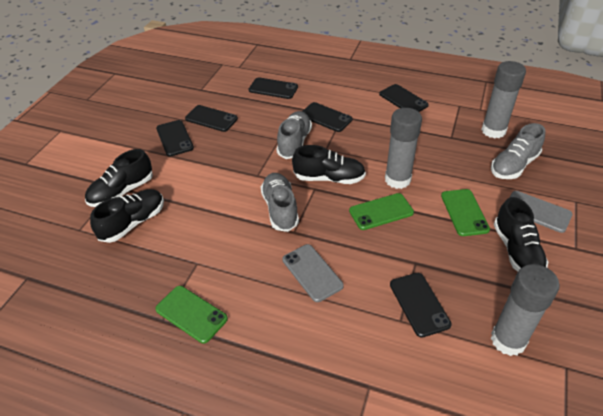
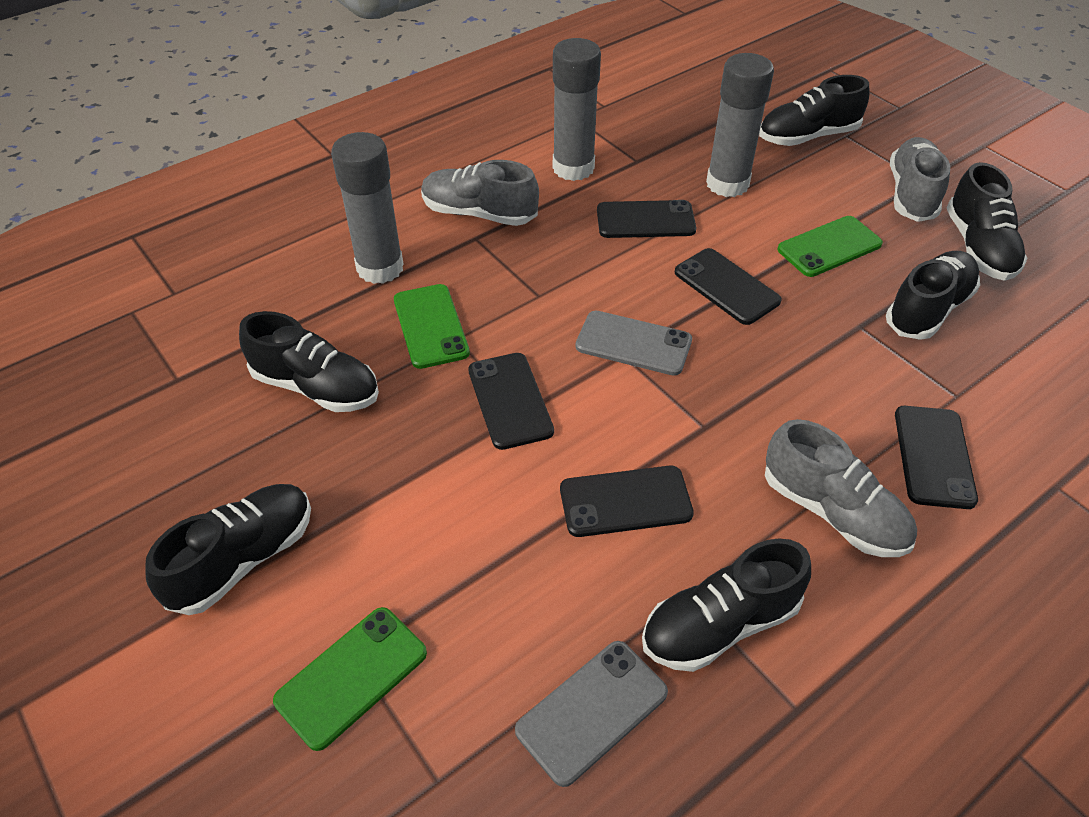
black phone: [156,120,194,156] [185,105,238,132] [249,77,298,99] [302,102,352,132] [379,84,429,112] [390,273,452,338] = 6 -> [468,353,554,450] [560,466,694,537] [597,200,696,238] [675,248,782,325] [895,406,978,509] = 5
black shoe: [85,149,153,207] [90,189,164,243] [292,145,366,184] [494,197,548,272] = 4 -> [145,484,311,615] [239,311,379,412] [642,538,811,672] [759,75,870,146] [886,251,980,340] [947,162,1027,281] = 6

